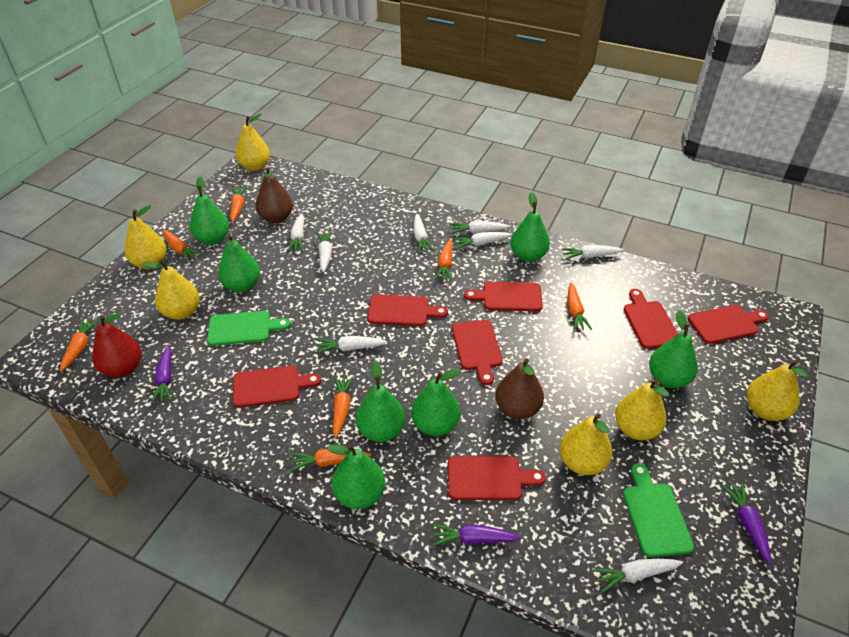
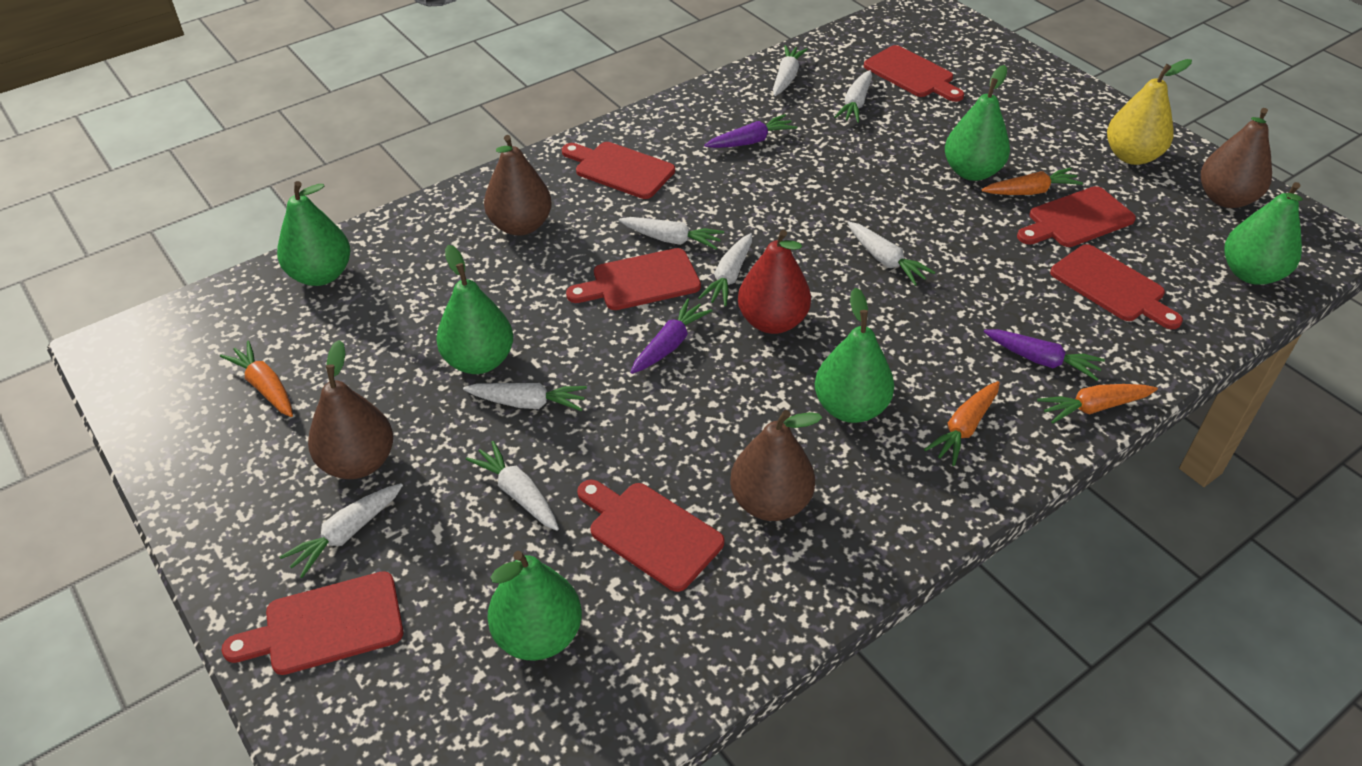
brown pear: [256,167,293,223] [495,358,544,419] = 2 -> [308,340,393,479] [484,135,552,236] [730,410,822,521] [1201,108,1272,208] = 4
green cutting board: [207,311,291,346] [623,463,694,558] = 2 -> none = 0
green pear: [190,176,229,245] [218,234,260,292] [327,444,385,509] [356,360,405,442] [411,368,461,436] [510,192,550,262] [649,310,698,388] = 7 -> [277,181,351,286] [436,245,513,374] [487,551,582,661] [815,288,894,423] [945,65,1010,181] [1225,182,1303,285] = 6
orange carrot: [60,318,99,372] [162,230,202,263] [230,186,247,222] [290,449,371,472] [333,376,354,438] [434,239,453,281] [568,283,592,331] = 7 -> [220,341,293,417] [924,381,1000,466] [982,168,1083,195] [1037,384,1158,424] = 4
yellow pear: [125,205,166,269] [142,260,200,320] [235,113,270,171] [560,414,612,475] [615,379,669,440] [747,360,808,421] = 6 -> [1107,59,1192,165] = 1

